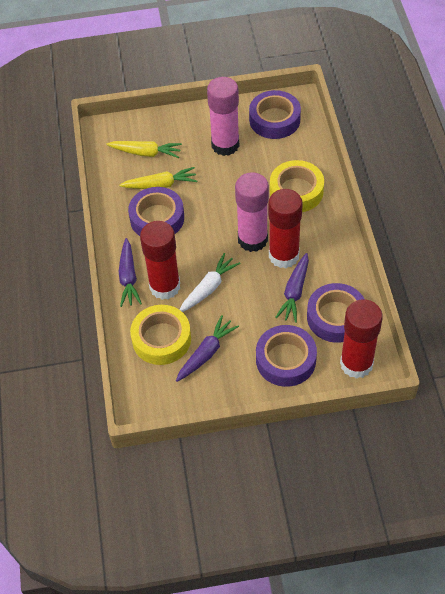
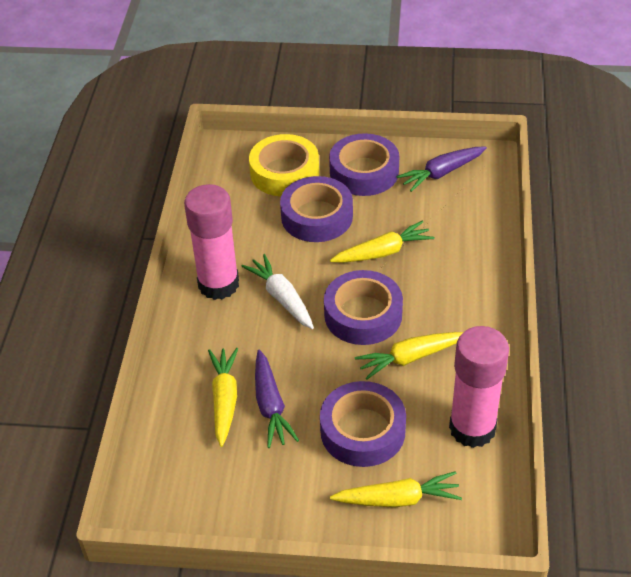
purple carrot: [119,238,142,307] [176,315,239,382] [275,253,309,323] = 3 -> [255,350,299,448] [396,146,487,192] = 2
red glue stick: [140,221,180,300] [268,189,303,268] [340,299,383,379] = 3 -> none = 0
yellow carrot: [107,141,182,158] [119,167,197,189] = 2 -> [208,348,238,447] [330,221,435,263] [330,471,462,508] [355,332,463,380] = 4
yellow tape: [130,305,191,365] [270,160,324,212] = 2 -> [249,134,319,196] = 1

